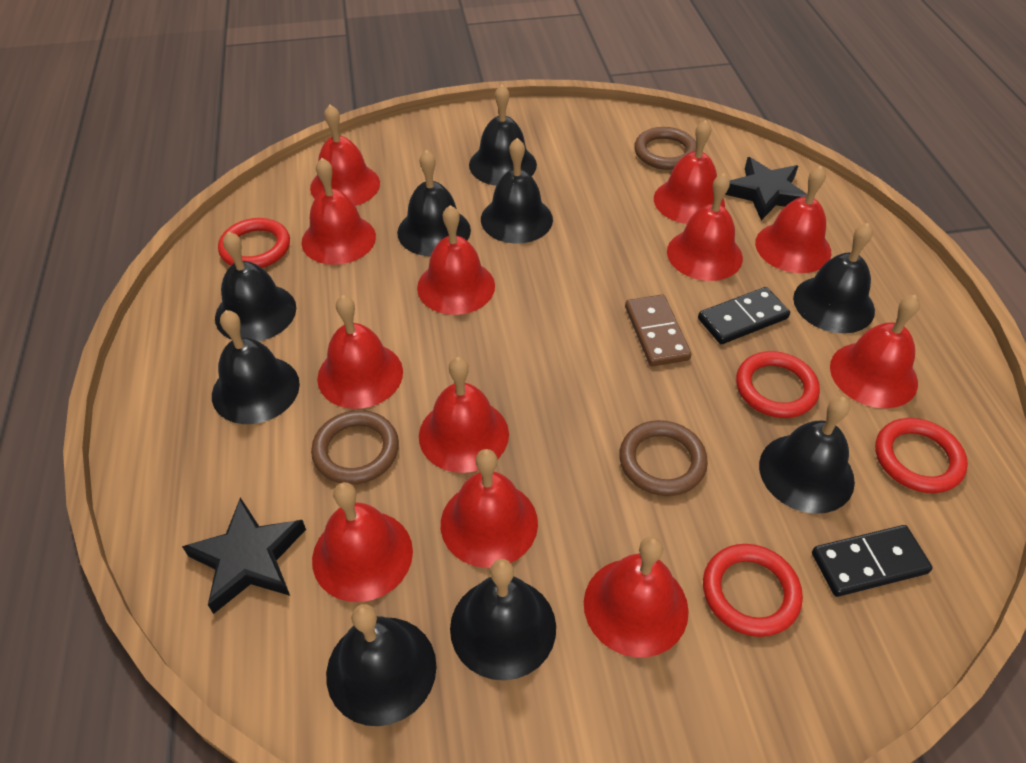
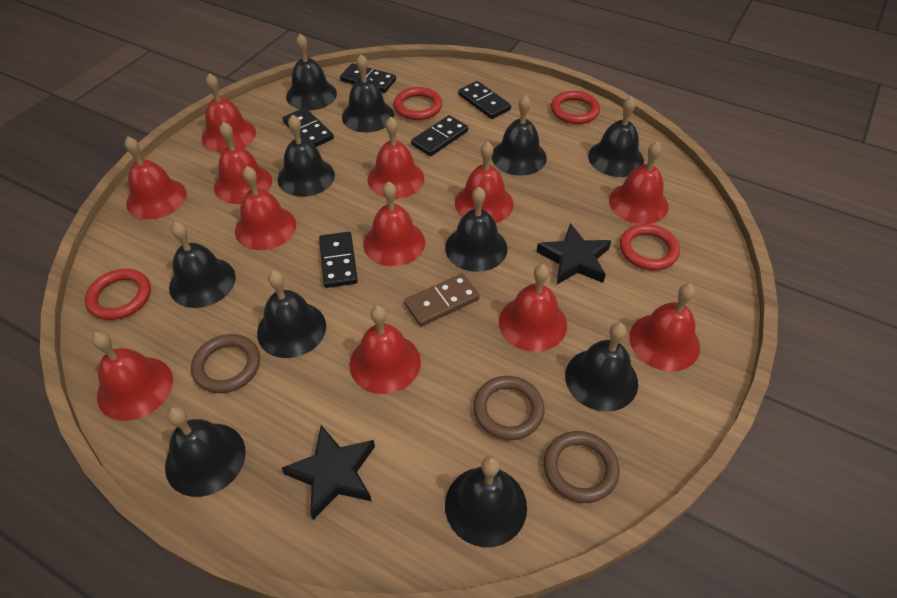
black bell: [212,310,300,424] [215,232,296,341] [326,604,437,726] [397,150,471,256] [450,559,556,680] [469,84,537,186] [481,138,553,244] [759,396,855,514] [793,223,875,334] = 9 -> [165,406,245,497] [169,222,236,308] [257,270,326,358] [278,115,335,197] [286,34,337,110] [342,54,394,132] [445,187,507,272] [445,456,527,547] [491,95,547,176] [565,322,638,412] [588,96,644,177] = 11
black domino: [698,287,790,344] [812,525,933,597] = 2 -> [283,108,334,147] [319,232,358,288] [340,63,396,93] [411,115,468,156] [458,81,511,119] = 5

